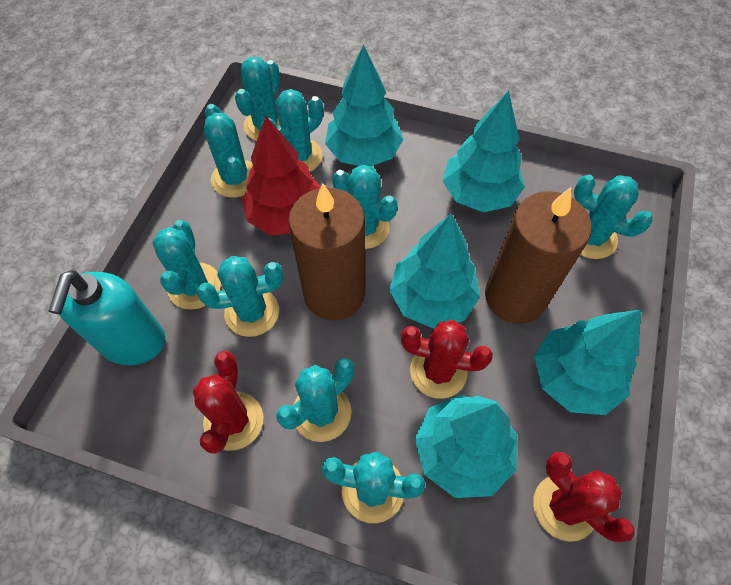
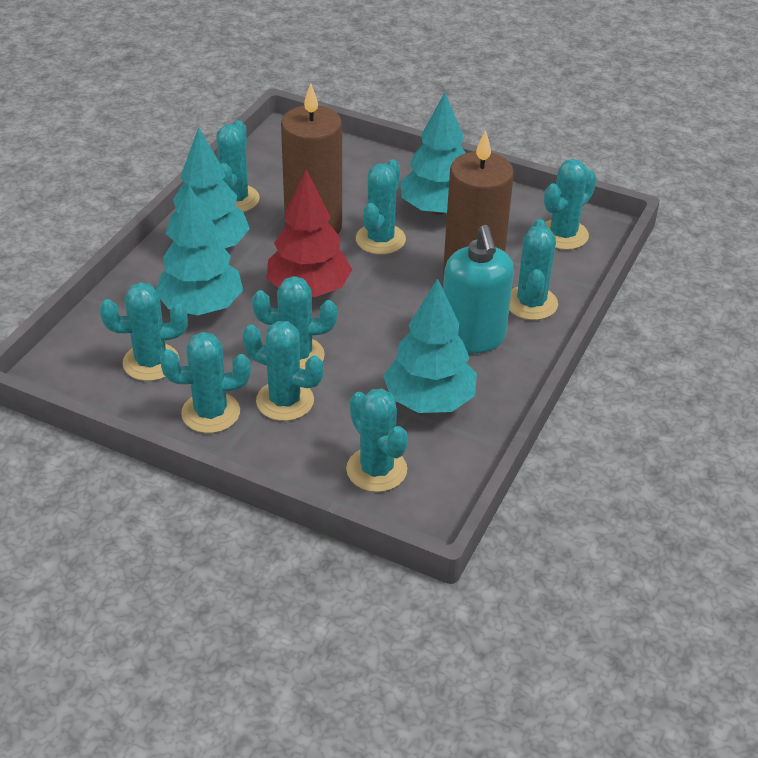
red cactus: [193,351,263,454] [401,320,493,399] [533,452,635,542] = 3 -> none = 0
turquoise tree: [325,45,404,166] [389,213,480,329] [415,395,517,498] [443,91,525,212] [534,309,641,415] = 5 -> [156,186,243,315] [166,127,250,248] [383,278,477,413] [400,92,466,215] = 4

